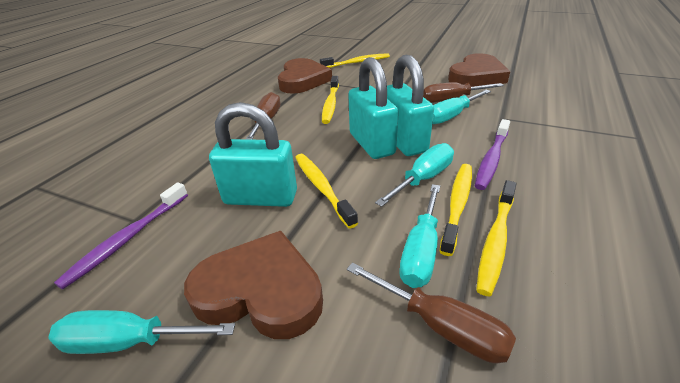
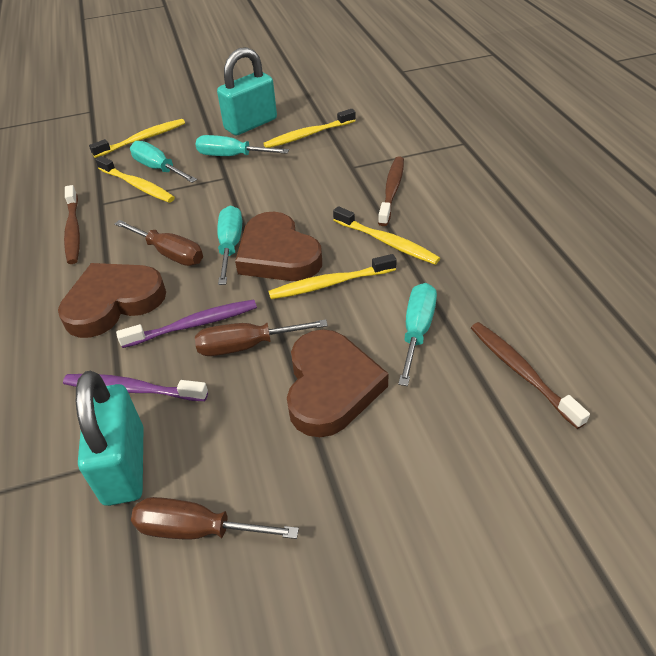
brown toothbrush: none = 0 -> [64,185,80,264] [378,156,404,226] [471,322,590,429] = 3
turquoise padlock: [209,102,297,207] [348,57,399,159] [387,55,434,156] = 3 -> [76,371,143,506] [217,47,277,135] = 2

